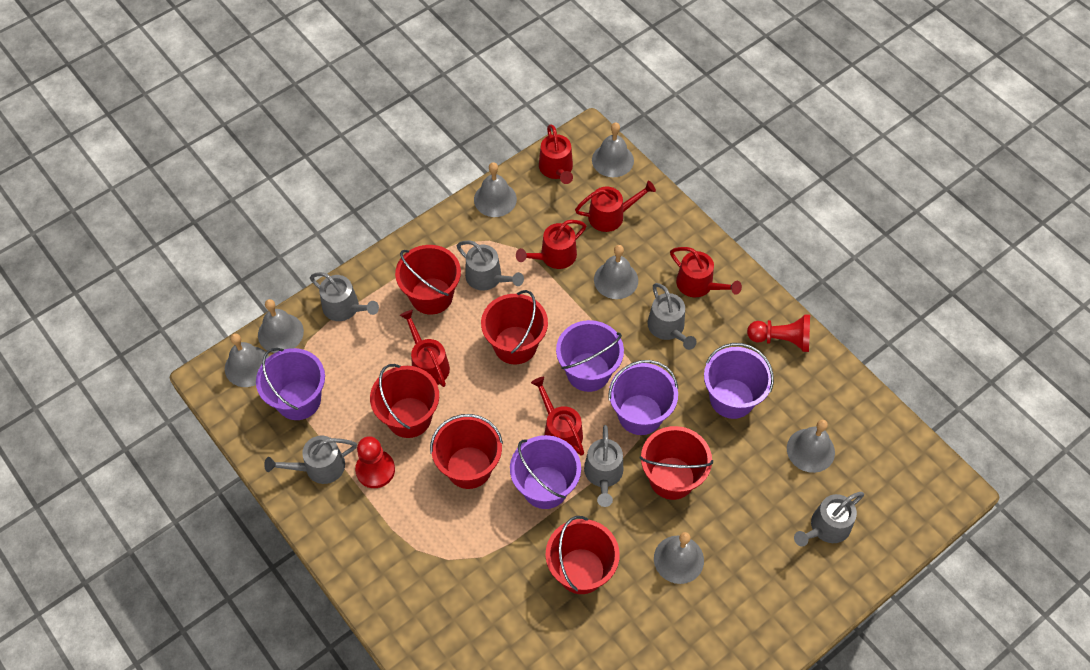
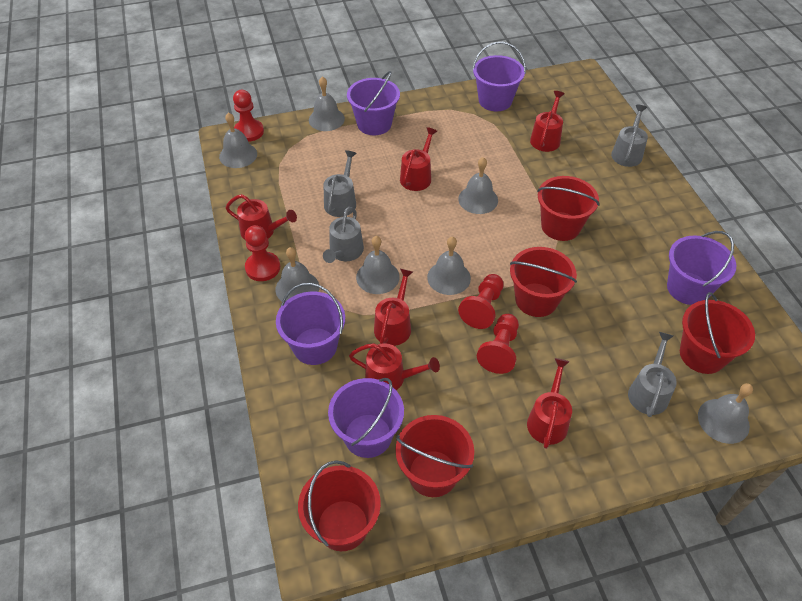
grey watering can: [264,436,357,484] [310,272,379,321] [457,241,524,291] [584,425,623,507] [647,283,697,350] [794,492,864,547] = 6 -> [323,207,364,263] [324,150,356,217] [611,105,648,167] [628,332,677,417] = 4
red bucket: [370,364,439,438] [395,245,461,315] [430,414,503,489] [481,290,548,364] [546,516,620,594] [640,426,713,500] = 6 -> [298,460,381,551] [395,415,474,497] [510,247,577,317] [537,176,600,241] [680,292,755,374] = 5
red pawn: [355,436,395,488] [747,314,810,352] = 2 -> [233,90,264,142] [245,225,280,281] [458,274,504,329] [477,314,519,374] = 4

